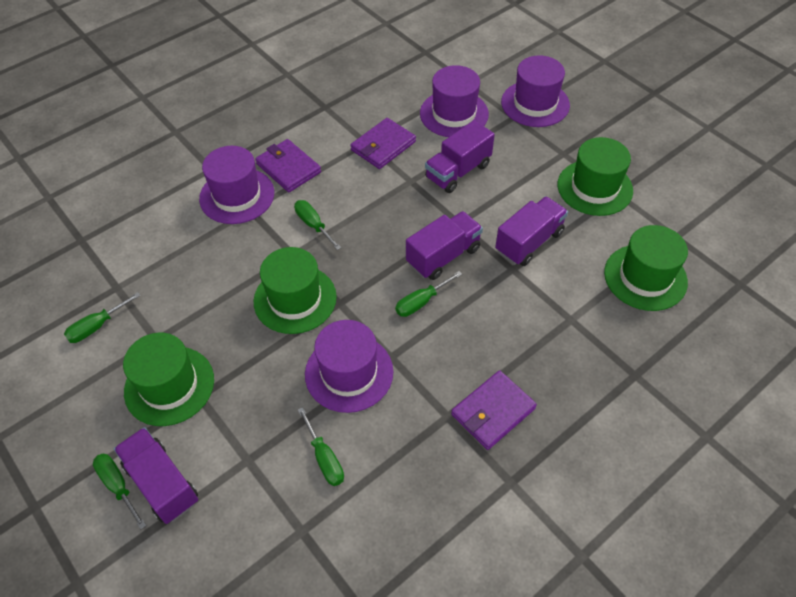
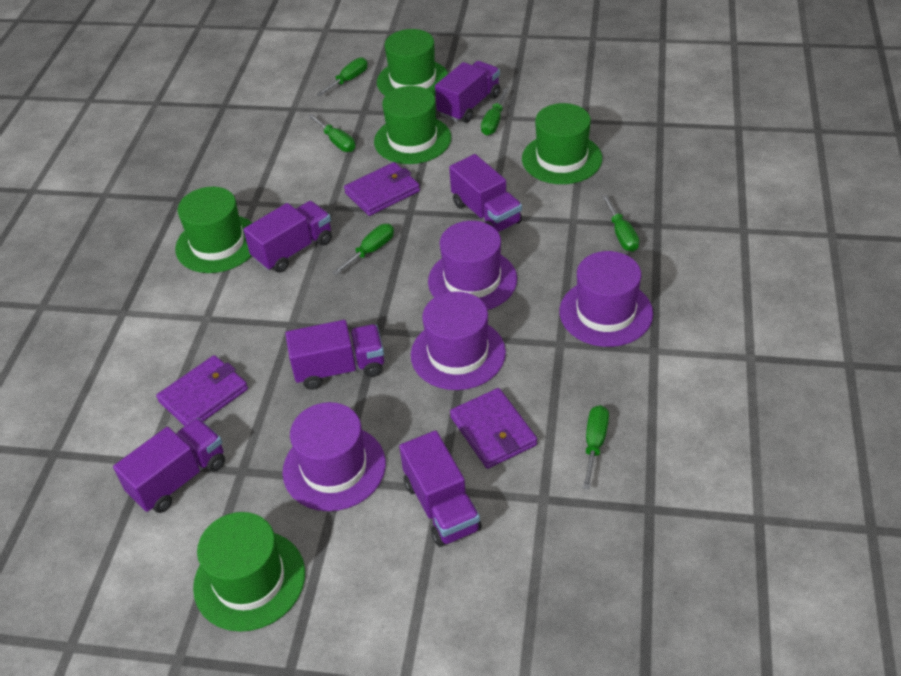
green hat: [123,333,214,426] [254,247,337,334] [558,137,633,216] [604,225,688,311] = 4 -> [175,187,252,273] [193,512,305,632] [374,86,451,164] [377,29,448,96] [522,103,602,184] = 5
green screwdriver: [64,292,141,343] [93,454,146,529] [294,200,341,250] [298,407,344,486] [395,271,462,317] = 5 -> [308,114,355,152] [317,57,368,96] [332,224,394,275] [481,89,508,135] [583,405,609,489] [602,195,639,252] = 6
purple truck: [114,427,198,524] [406,211,483,280] [425,120,495,193] [495,196,568,266] = 4 -> [113,418,225,513] [243,201,332,273] [285,320,384,390] [399,430,482,547] [435,61,500,123] [449,154,522,233] = 6

